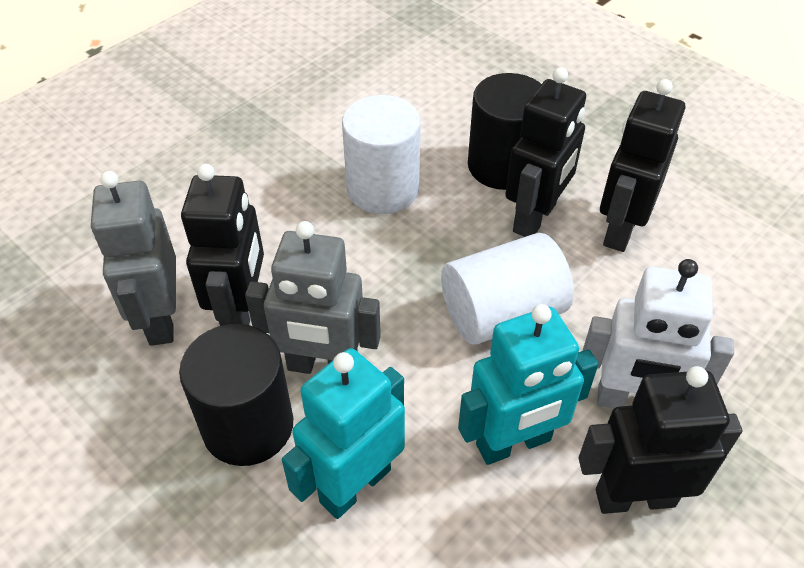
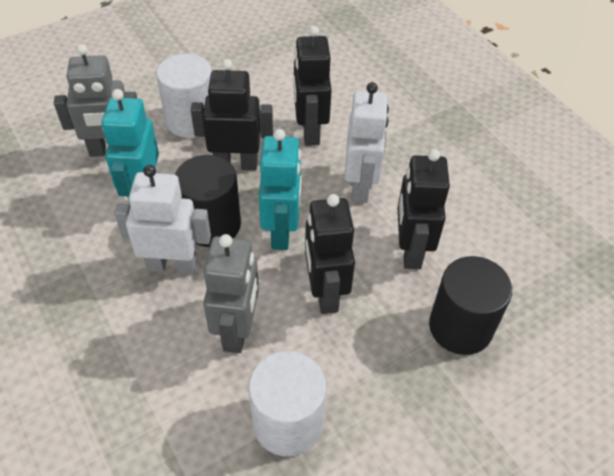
white robot: [583,259,734,408] = 1 -> [114,165,211,274] [345,82,389,203] = 2

